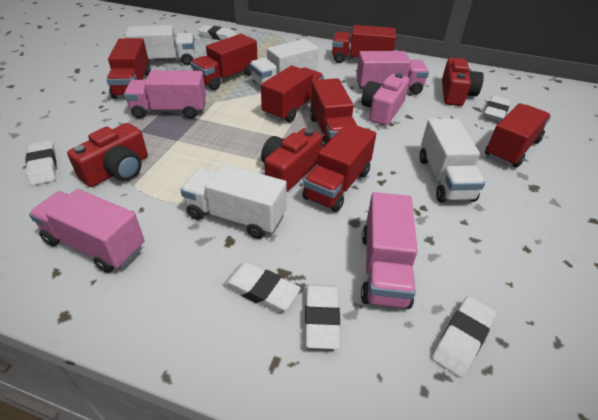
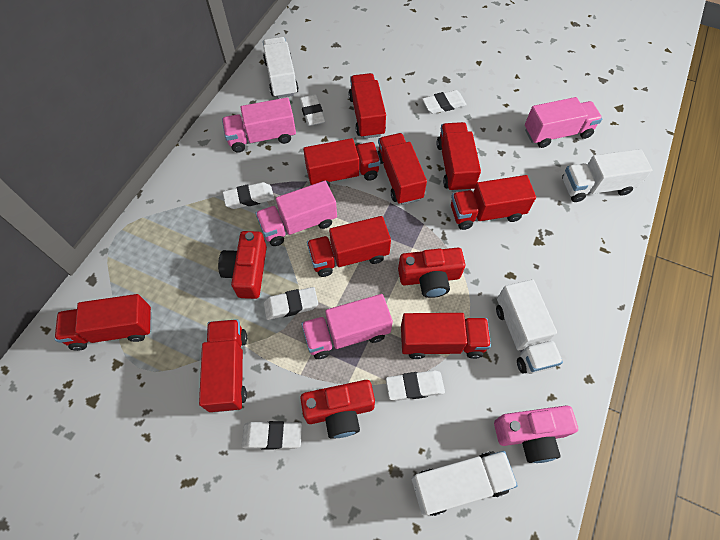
red truck: [107,38,151,99] [191,34,258,90] [261,65,324,123] [302,123,376,212] [310,78,357,147] [332,25,396,63] [485,103,551,168] = 7 -> [55,294,152,351] [199,319,247,412] [303,138,380,187] [307,216,391,277] [348,73,386,139] [377,133,427,205] [401,313,491,359] [437,122,481,192] [451,175,536,230] = 9

